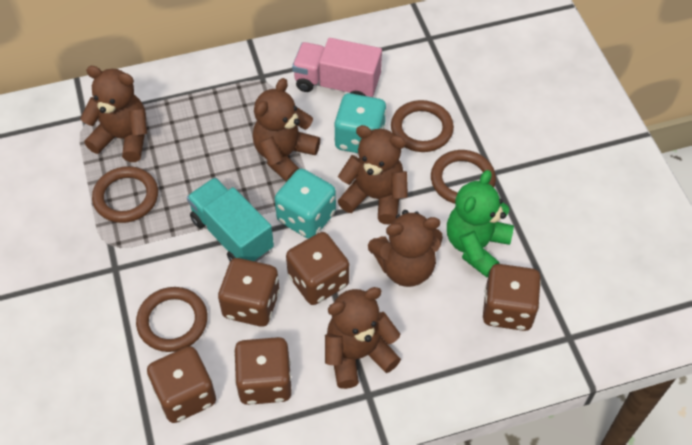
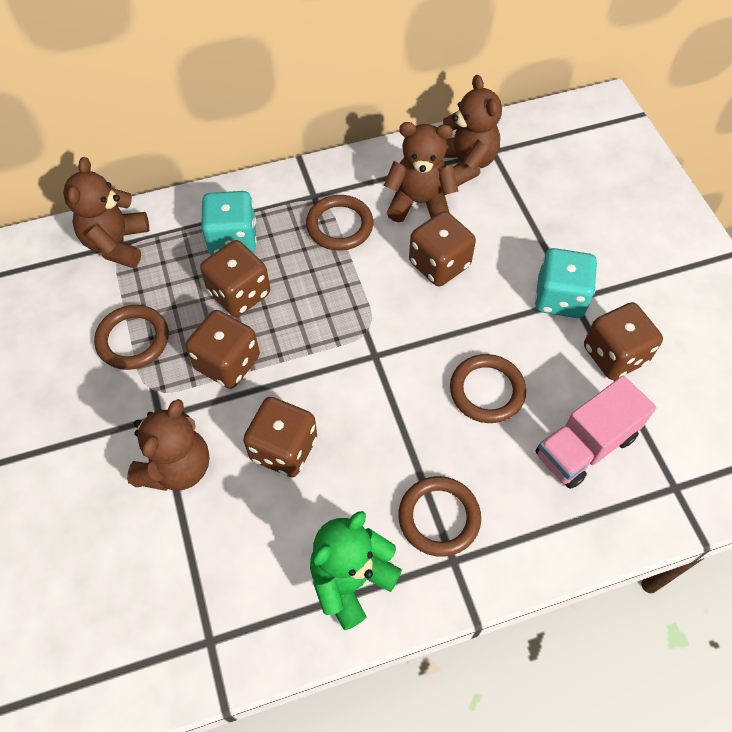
brown teddy bear: [80,66,147,162] [253,78,320,182] [325,287,401,389] [338,125,408,224] [368,210,443,287] = 5 -> [63,157,149,268] [127,399,210,491] [384,122,458,222] [443,75,502,187] = 4
turquoise truck: [187,177,274,262] = 1 -> none = 0

